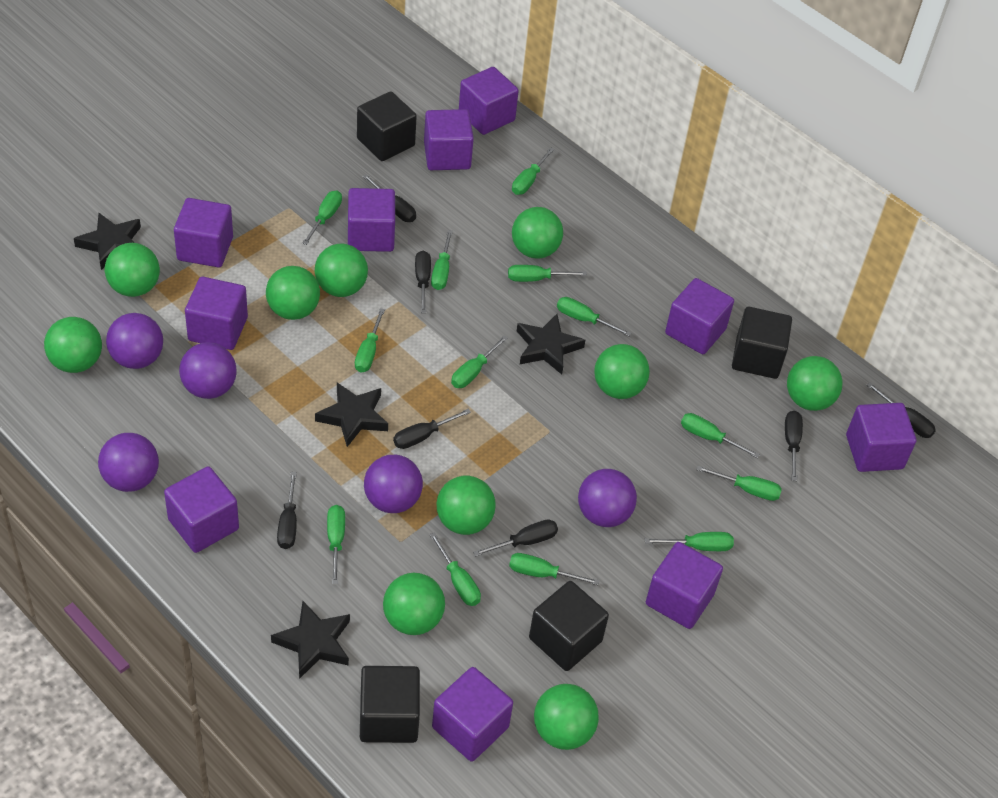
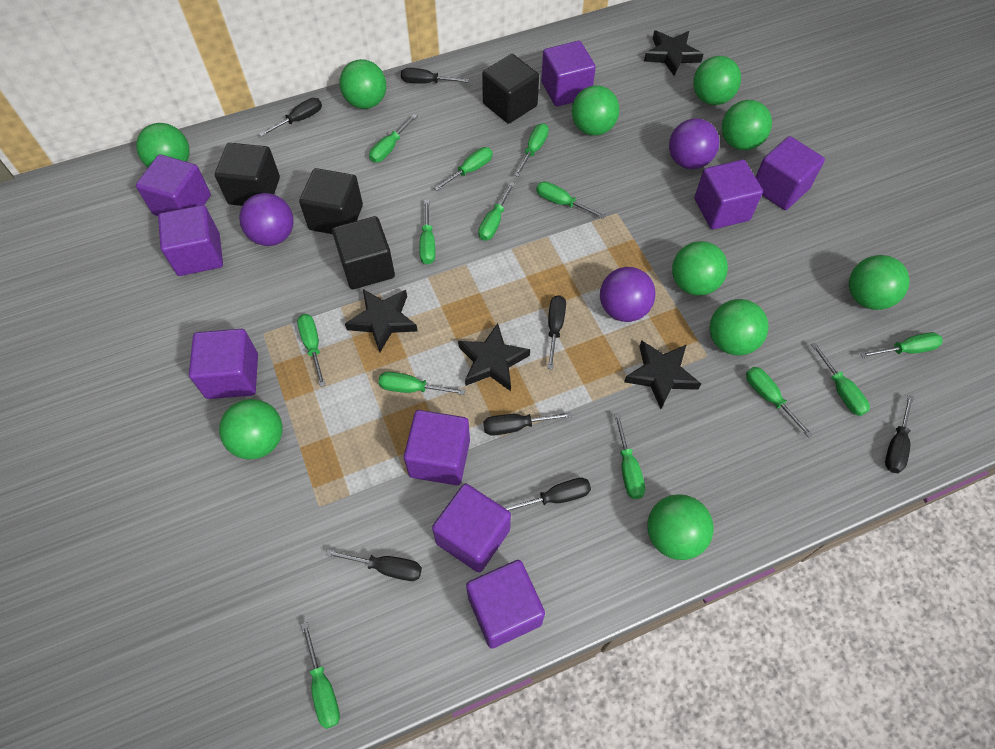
purple ball: [98,433,159,492] [106,313,163,369] [179,342,237,399] [364,455,423,513] [578,469,637,527] = 5 -> [239,193,294,246] [600,267,655,322] [669,118,719,169] = 3
purple cube: [164,466,239,553] [174,198,233,267] [185,277,248,350] [348,188,395,252] [424,109,474,170] [432,667,513,762] [459,67,519,135] [646,542,723,629] [665,278,734,354] [846,403,916,472] = 10 -> [136,154,211,216] [158,205,223,276] [189,329,258,399] [404,410,470,485] [432,483,511,573] [466,560,545,649] [541,41,596,106] [694,160,763,229] [756,136,825,210] = 9

